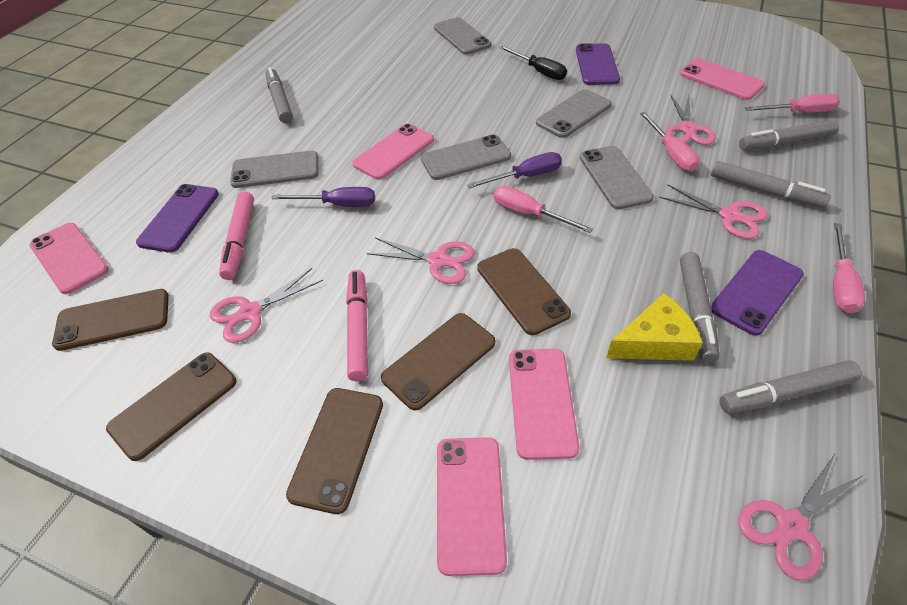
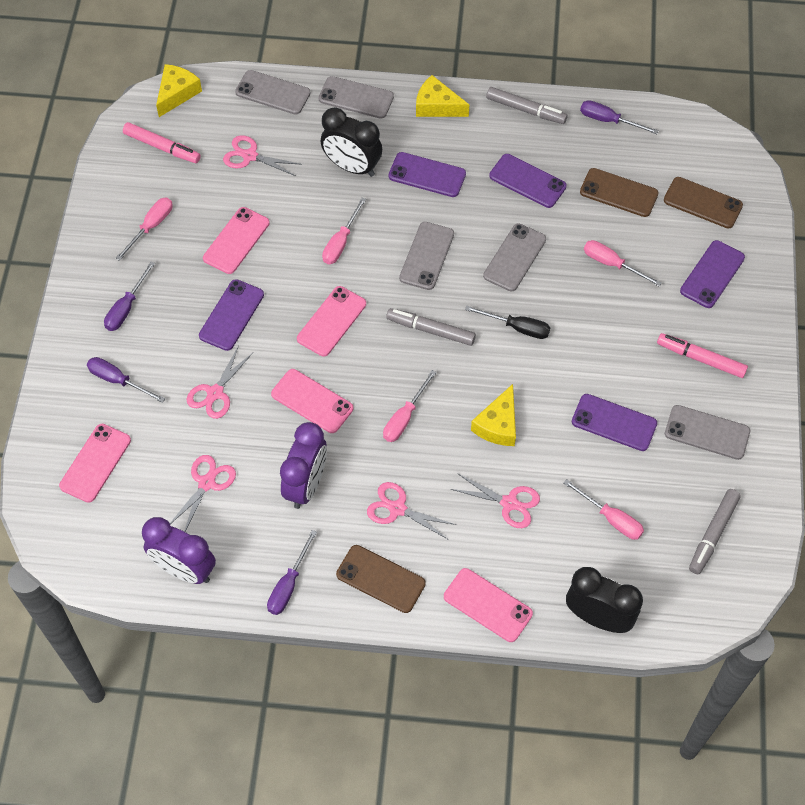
black clock: none = 0 -> [321,107,382,177] [566,567,643,633] = 2
brown phone: [52,289,169,351] [106,352,237,461] [286,388,383,514] [381,313,495,411] [477,248,571,335] = 5 -> [336,545,426,613] [580,168,659,217] [664,177,743,229] = 3
grey marker: [266,67,293,123] [680,252,720,363] [711,161,831,208] [719,360,862,413] [739,120,839,150] = 5 -> [386,308,476,346] [486,87,567,124] [689,489,741,574] = 3
pink screwdriver: [493,186,593,233] [640,112,699,171] [745,94,840,113] [833,223,865,313] = 4 -> [116,198,172,261] [322,198,366,264] [383,370,437,442] [563,479,644,540] [584,240,662,287] = 5
purple clock: none = 0 -> [142,517,216,584] [280,422,327,509] = 2
purple phone: [136,184,219,253] [576,43,620,85] [711,250,804,336] = 3 -> [199,279,264,351] [388,152,466,197] [489,154,567,208] [572,394,657,451] [680,240,745,308] = 5
purple screwdriver: [271,187,375,207] [467,152,562,188] = 2 -> [87,357,165,403] [104,262,155,331] [267,530,317,615] [580,100,659,134] = 4
yellow cheese: [606,293,703,361] = 1 -> [156,64,202,117] [416,75,469,117] [471,384,516,446] = 3

